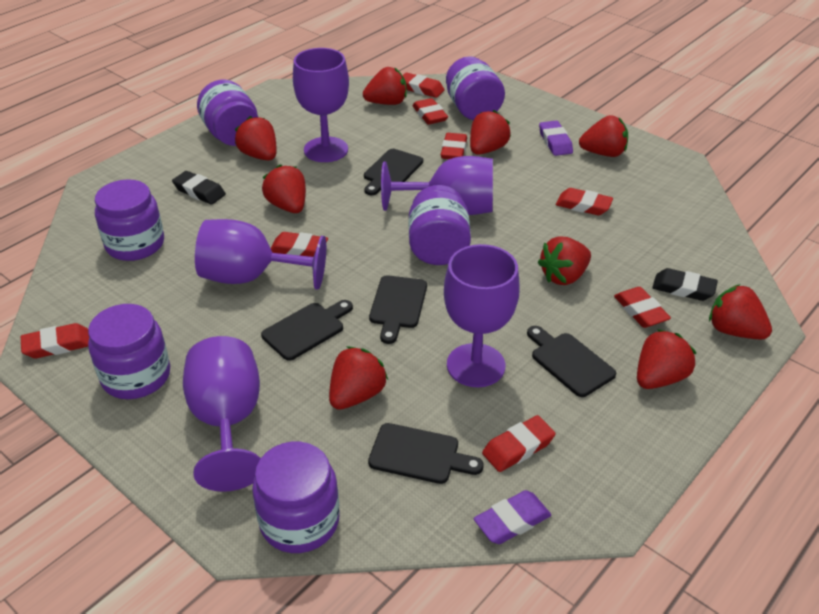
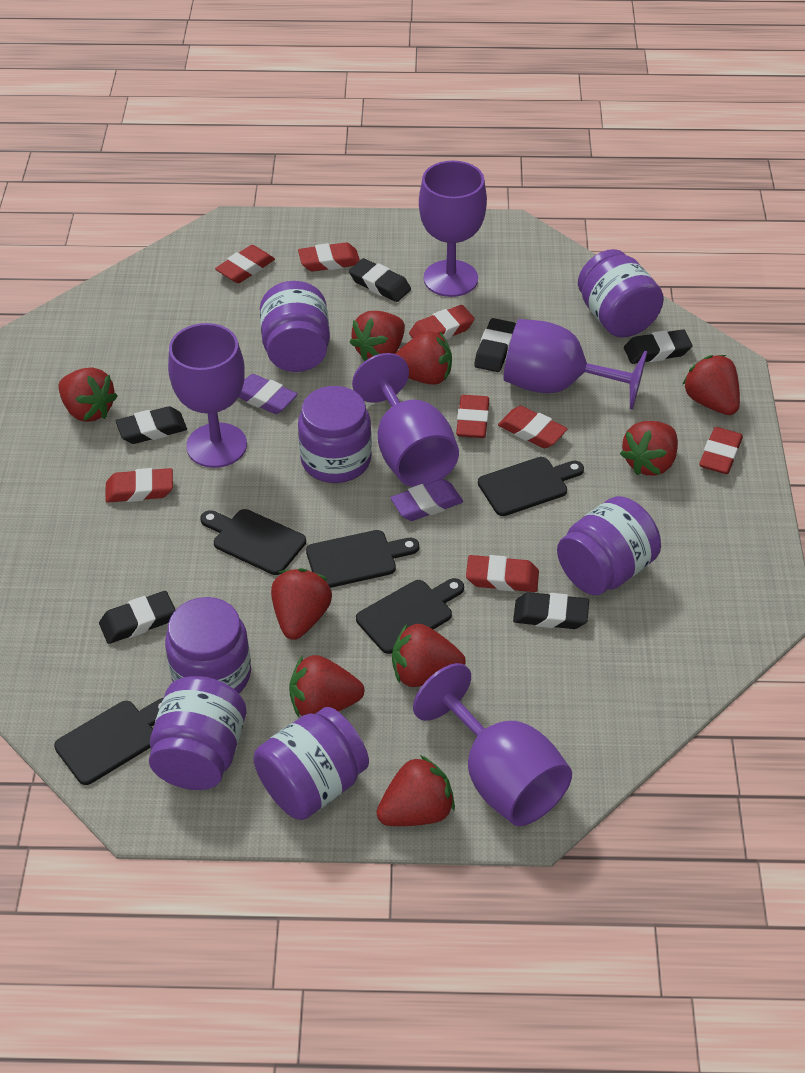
black eraser: [172,171,226,205] [652,268,718,301] = 2 -> [99,591,176,644] [116,406,187,444] [349,258,411,302] [474,318,516,372] [513,592,589,629] [624,329,692,364] = 6
purple jar: [88,304,170,399] [95,179,164,261] [197,80,258,146] [252,442,340,553] [409,185,471,265] [446,56,505,120] = 6 -> [149,676,246,790] [165,597,251,694] [253,707,369,820] [260,281,330,372] [298,386,372,483] [557,496,661,595] [578,249,664,337] = 7

